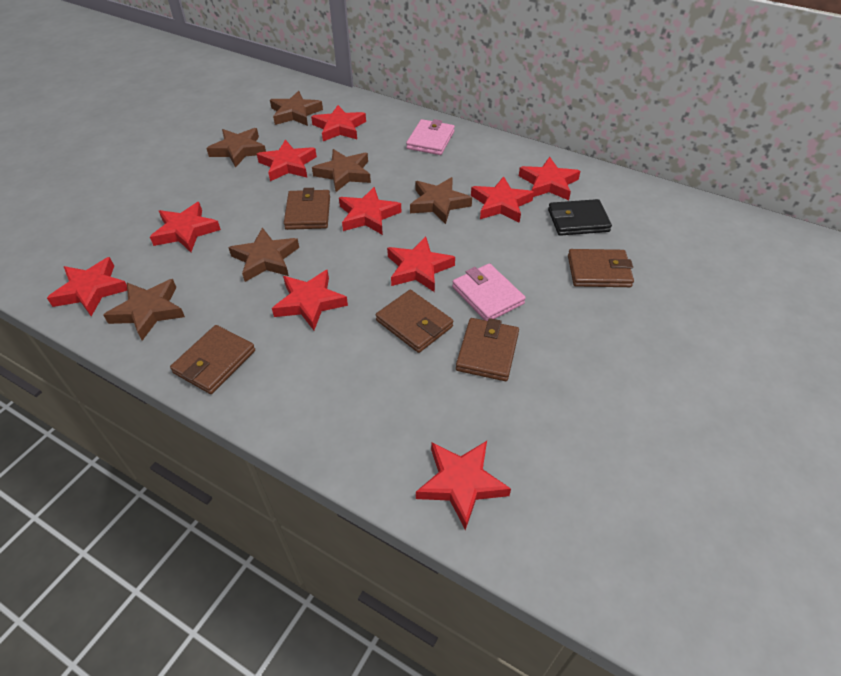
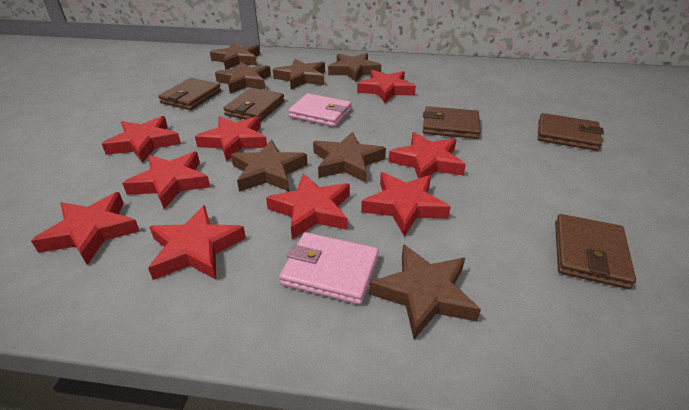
black wallet: [548,199,612,236] = 1 -> none = 0
brown star: [103,279,185,341] [206,128,266,168] [228,227,299,282] [270,91,323,126] [312,149,371,192] [410,177,472,224] = 6 -> [210,43,260,70] [215,62,271,94] [231,140,308,192] [273,59,325,90] [313,132,386,182] [328,53,381,82] [369,244,481,340] = 7
red star: [47,257,127,316] [150,202,221,252] [257,140,317,181] [272,270,348,330] [311,105,366,141] [339,187,401,235] [387,236,455,292] [416,441,511,530] [471,176,534,223] [519,157,580,200] = 10 -> [31,192,140,265] [102,116,181,163] [122,152,210,209] [148,205,246,280] [195,116,267,161] [266,174,350,239] [357,70,416,103] [361,172,451,237] [389,132,466,179] = 9

